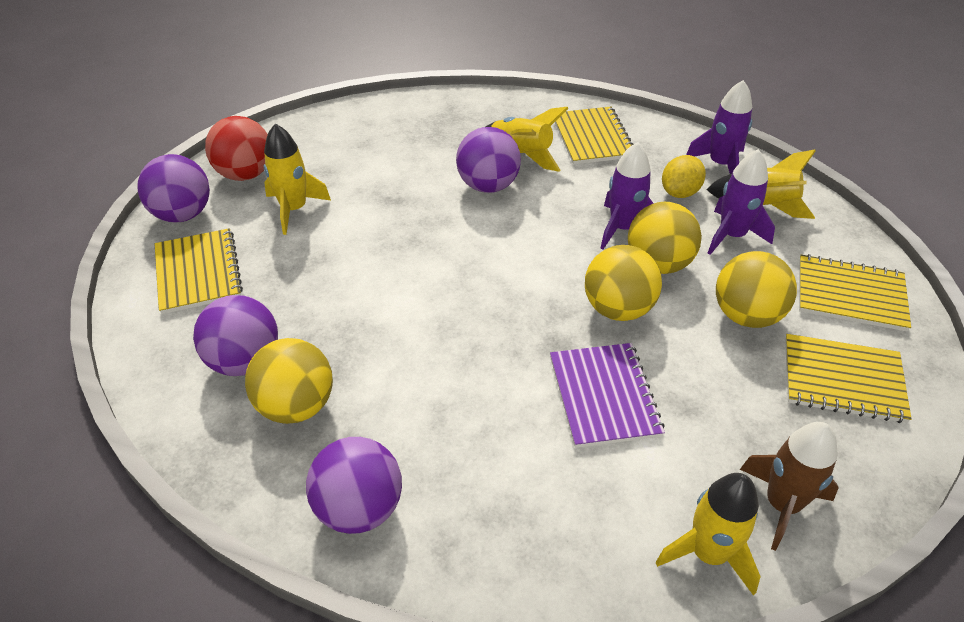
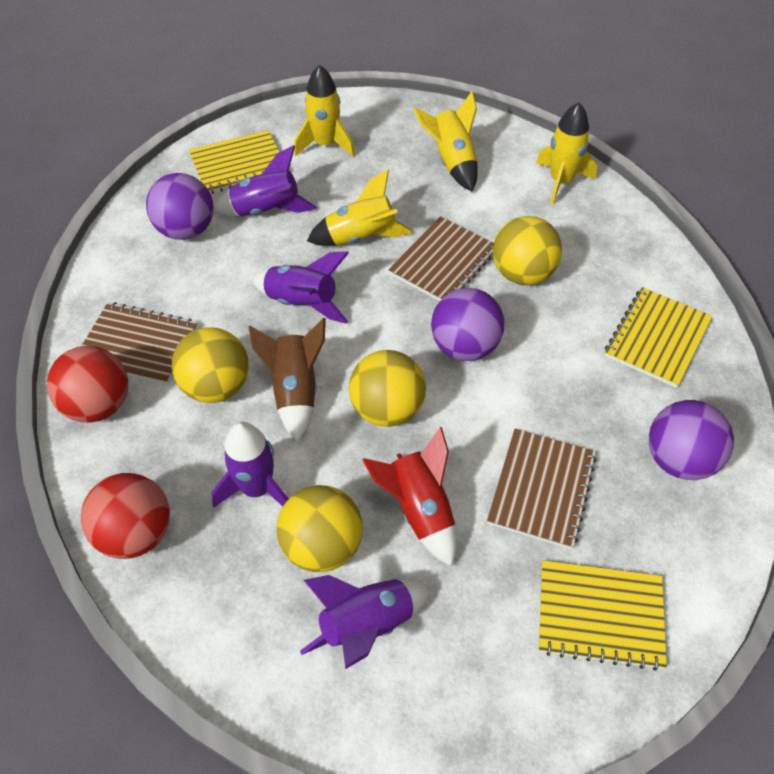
brown notebook: none = 0 -> [82,302,197,384] [388,216,494,301] [487,428,597,549] = 3
purple ball: [137,154,210,223] [193,295,278,376] [306,437,402,534] [456,127,521,193] = 4 -> [146,173,214,240] [431,288,504,361] [649,400,734,480] = 3
purple notebook: [550,343,665,448] = 1 -> none = 0
purple rocket: [601,142,654,249] [686,80,752,174] [708,149,775,255] = 3 -> [212,422,289,507] [214,145,317,216] [253,251,349,324] [300,575,430,669] = 4
red ball: [205,116,268,181] = 1 -> [47,346,128,422] [81,473,170,559] = 2
red rocket: none = 0 -> [362,427,457,566] = 1
yellow lemon: [662,155,706,198] = 1 -> none = 0
yellow notebook: [155,228,243,314] [555,107,633,165] [785,334,912,423] [799,254,911,332] = 4 -> [189,130,279,194] [539,560,667,671] [605,287,712,388] = 3

